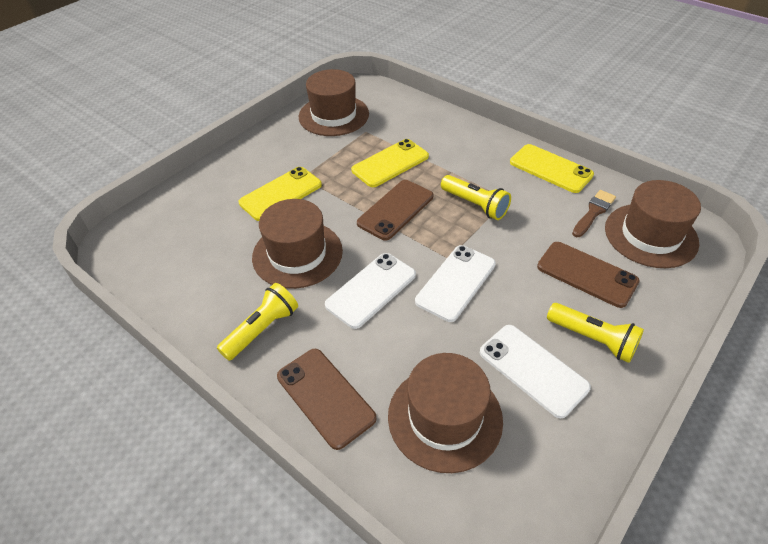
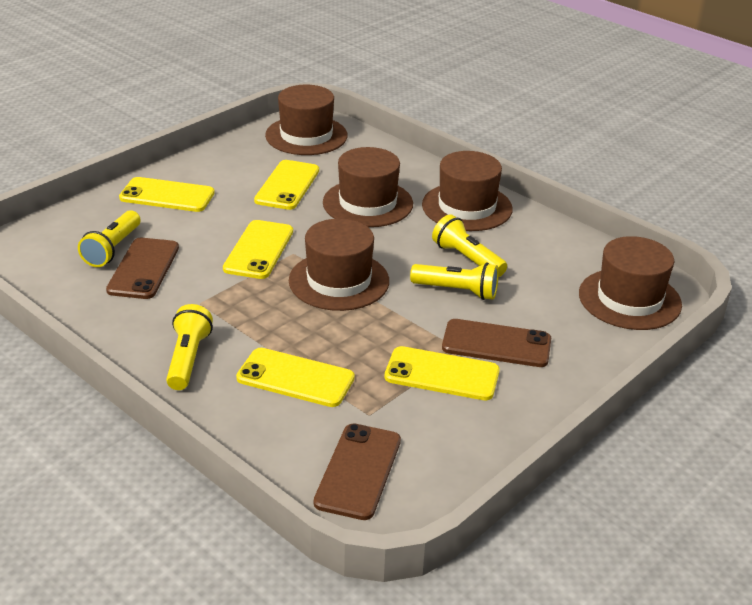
brown brush: [572,190,616,237] = 1 -> none = 0
brown hat: [252,199,343,289] [299,69,369,136] [388,353,503,473] [605,180,701,268] = 4 -> [265,85,347,155] [289,219,389,311] [323,147,413,227] [422,151,513,231] [579,236,682,330] = 5
white phone: [325,253,416,329] [415,245,496,322] [480,325,591,418] = 3 -> none = 0
yellow flashlight: [217,283,298,361] [441,175,511,220] [547,303,644,363] = 3 -> [78,210,140,267] [166,304,213,390] [410,262,499,300] [432,214,507,277] = 4
yellow phone: [239,167,322,221] [351,139,429,187] [510,144,594,193] = 3 -> [119,177,215,212] [223,220,293,279] [236,348,355,407] [254,160,319,210] [384,346,500,400] = 5

